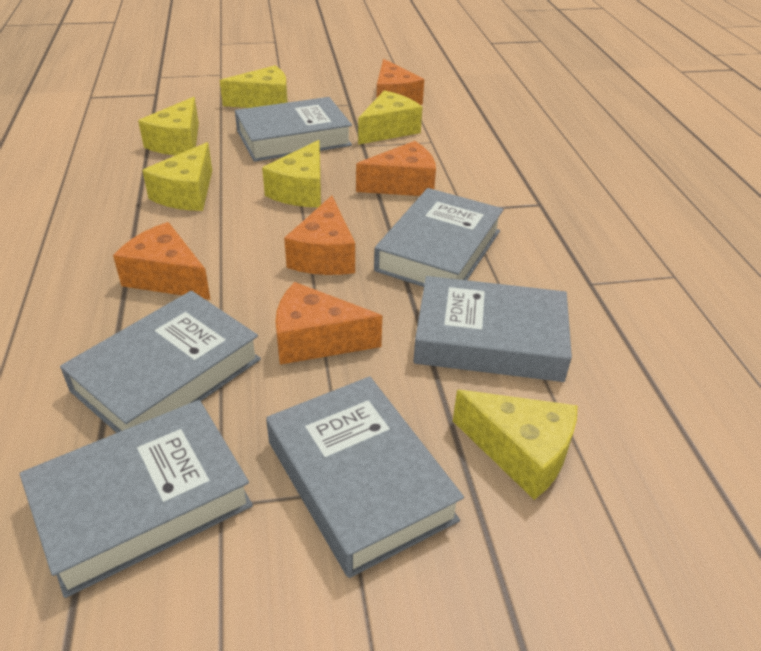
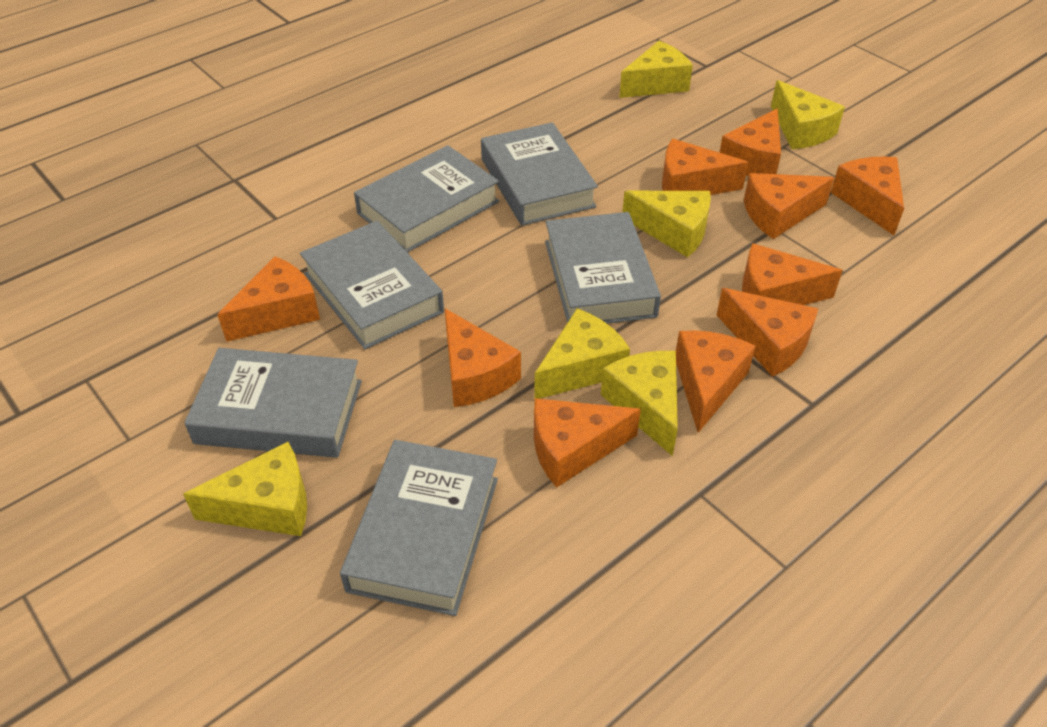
orange cheese: [113,222,211,300] [275,282,382,365] [284,196,355,275] [356,141,436,196] [377,59,424,105] = 5 -> [217,256,320,342] [445,308,521,407] [534,398,641,488] [662,139,748,195] [676,330,756,433] [717,288,818,377] [719,108,781,176] [742,243,843,305] [744,173,834,239] [831,156,904,235] = 10

